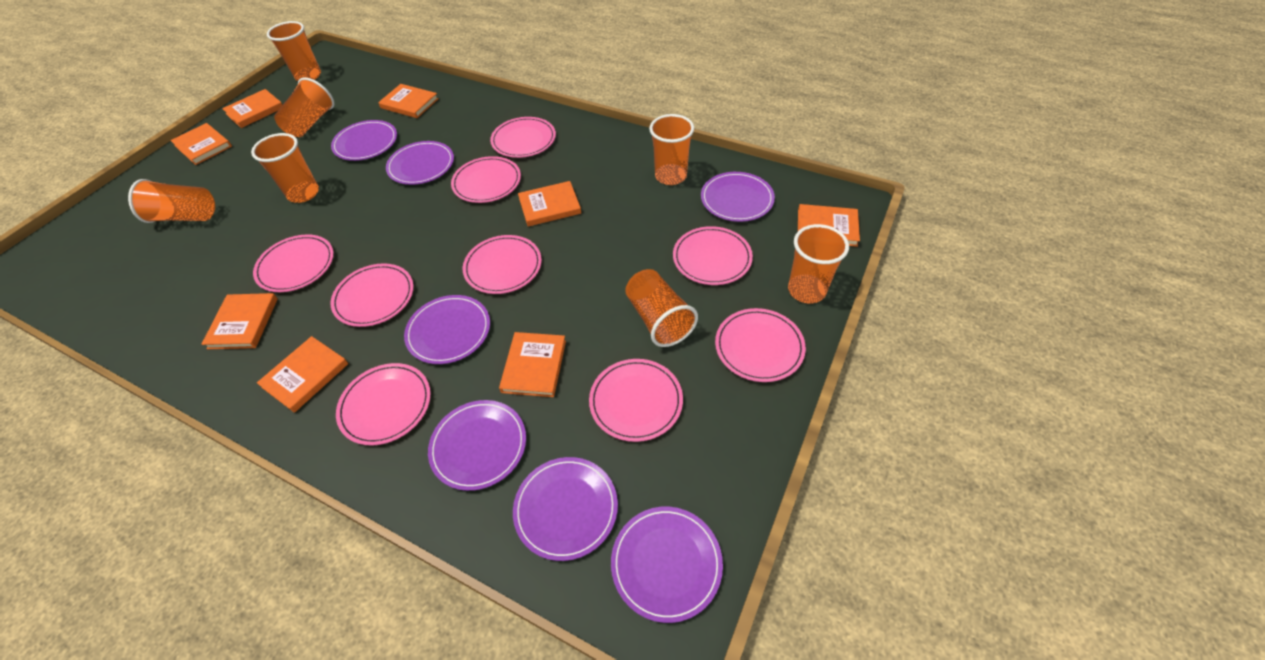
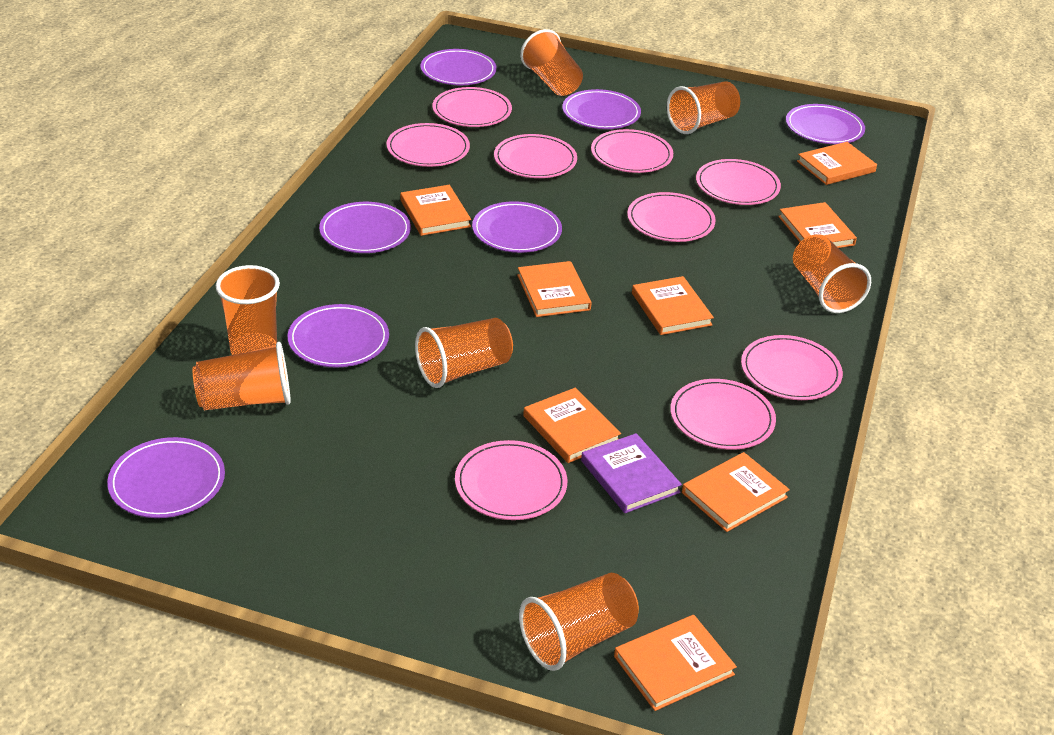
purple book: none = 0 -> [581,433,682,513] = 1

